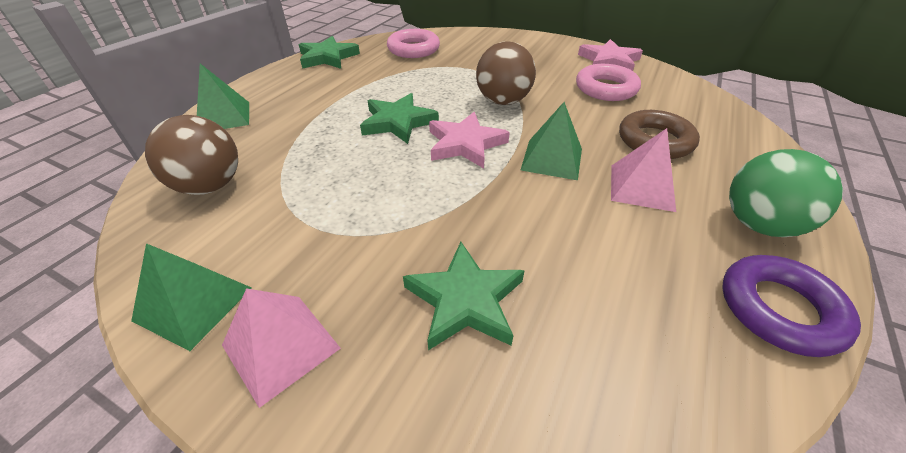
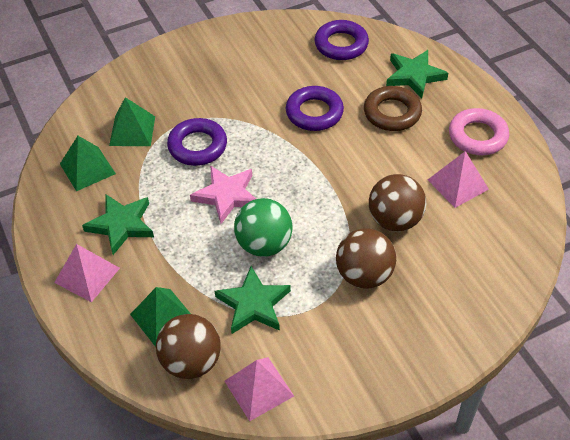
brown ball: [145,115,238,195] [476,41,536,105] = 2 -> [156,314,221,379] [336,228,396,289] [369,174,426,232] = 3
pink pyramid: [222,288,341,408] [611,128,676,212] = 2 -> [54,244,120,302] [225,357,294,421] [428,151,489,208] = 3
pink ring: [387,29,440,58] [576,64,641,101] = 2 -> [449,108,509,155] = 1
pink star: [429,112,510,168] [578,39,643,71] = 2 -> [190,165,256,224] = 1
purple ring: [722,255,861,357] = 1 -> [167,118,227,166] [286,86,344,131] [314,20,369,60] = 3

